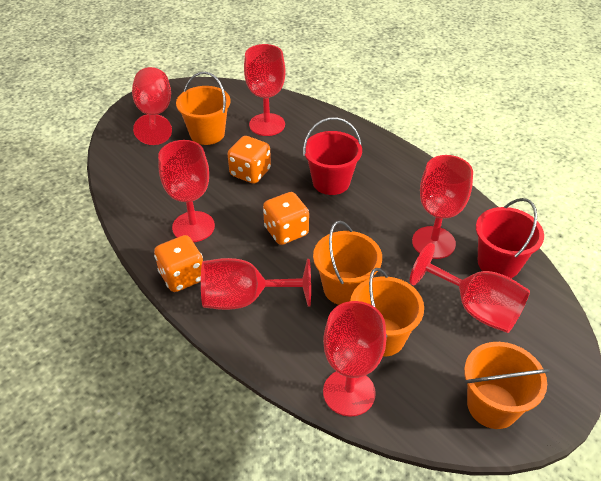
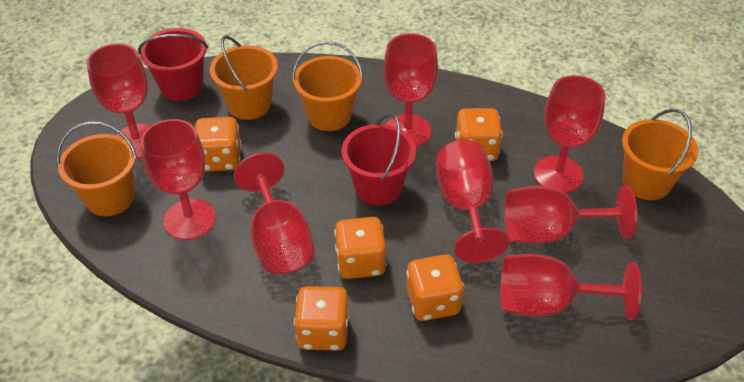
orange dice: [154,235,203,292] [228,136,271,184] [263,192,309,245] = 3 -> [195,117,241,172] [294,286,349,351] [334,217,387,279] [406,255,464,321] [455,108,503,161] = 5
red goblet: [132,67,172,145] [158,140,215,242] [201,258,311,310] [244,44,286,136] [323,301,386,417] [410,243,530,333] [412,155,473,259] = 7 -> [87,44,151,159] [141,119,216,240] [234,153,314,274] [383,33,438,147] [436,140,509,263] [500,254,642,320] [505,185,637,244] [534,75,606,193] = 8

